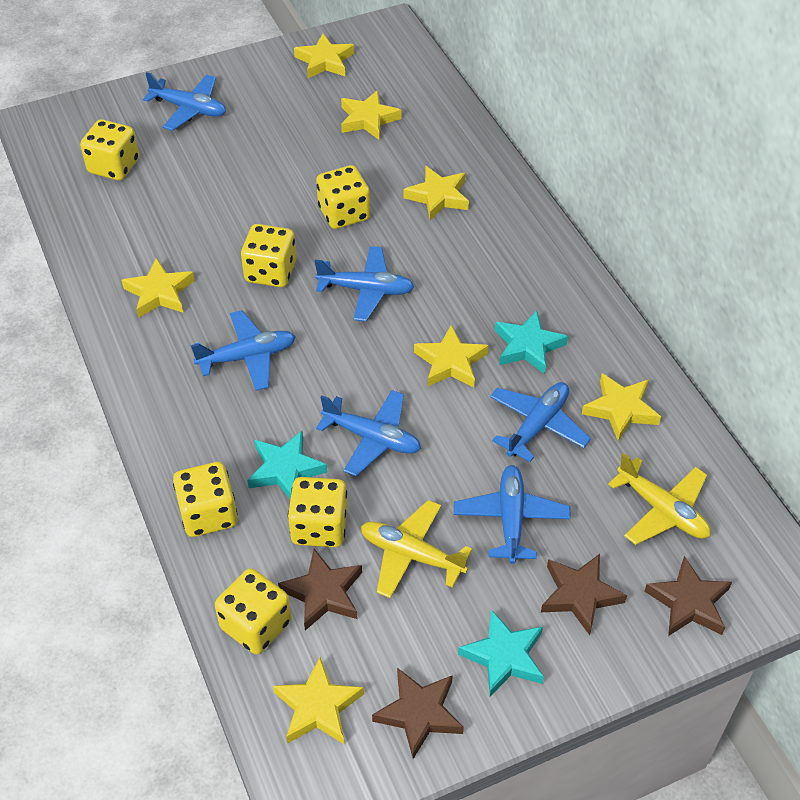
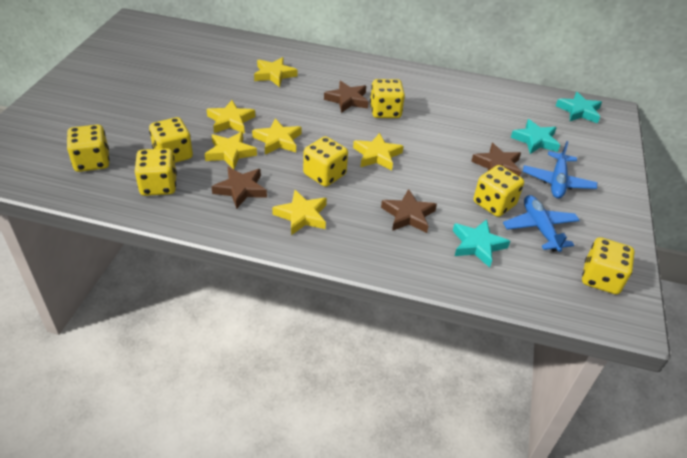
blue plane: [143,72,226,131] [191,310,296,391] [314,246,414,322] [316,390,421,476] [454,465,571,564] [490,382,591,462] = 6 -> [503,195,580,252] [523,141,597,199] = 2
yellow dice: [80,119,139,180] [173,462,238,537] [215,568,292,654] [241,224,296,287] [288,477,348,547] [316,165,370,229] = 6 -> [67,125,110,172] [135,148,177,196] [149,117,193,163] [303,136,348,187] [370,79,405,118] [474,165,524,217] [582,237,635,294] = 7
yellow plane: [361,500,472,598] [608,453,711,545] = 2 -> none = 0
yellow star: [121,258,195,318] [273,657,364,744] [294,34,354,78] [341,90,402,140] [403,166,469,220] [414,325,489,387] [582,373,661,441] = 7 -> [205,131,257,169] [207,100,255,134] [252,118,302,155] [254,57,297,87] [272,190,327,235] [353,133,403,170] = 6

